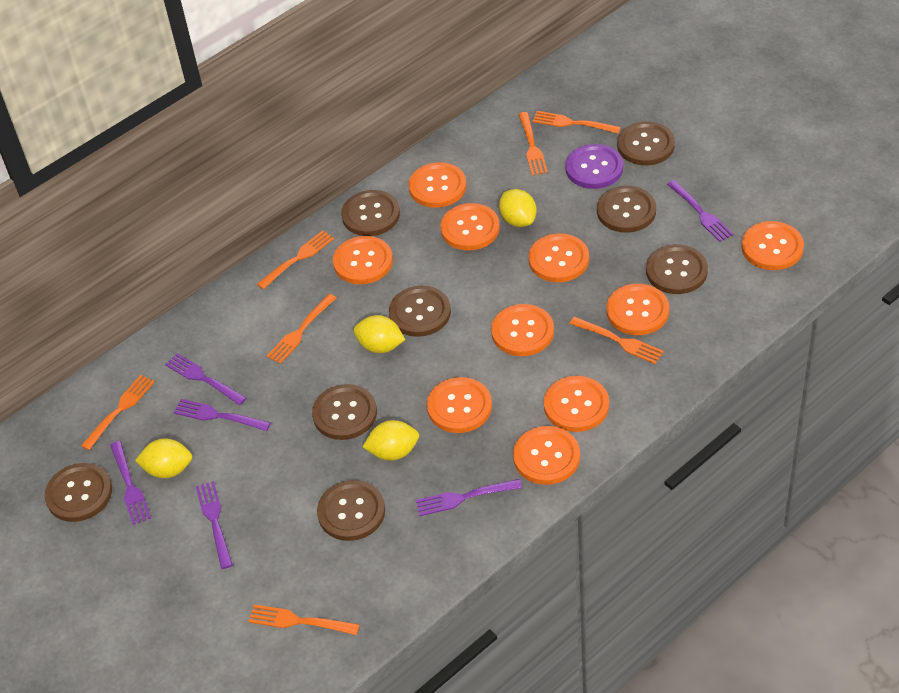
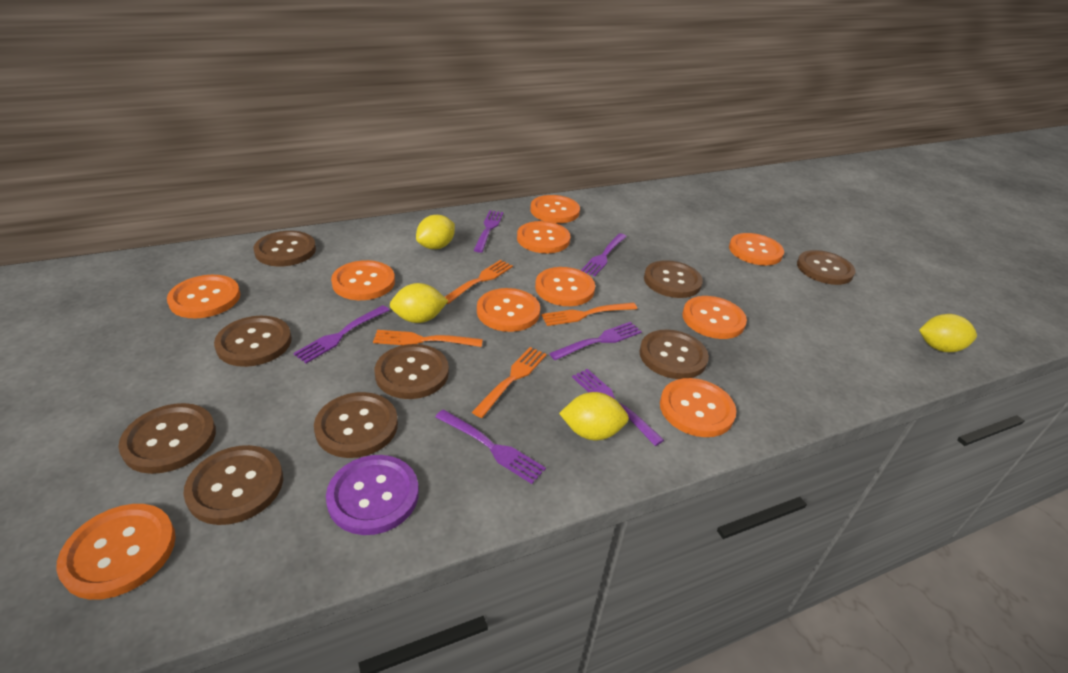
brown button: [45,463,112,522] [312,384,377,440] [317,480,385,541] [341,190,400,236] [389,286,451,337] [597,186,656,233] [617,121,675,165] [646,244,708,294] = 8 -> [118,403,216,474] [183,445,283,525] [214,316,292,367] [254,231,316,266] [314,392,398,458] [375,344,449,399] [640,330,709,379] [644,260,703,298] [797,250,855,285] = 9
orange fork: [81,375,155,450] [248,604,360,635] [257,230,334,289] [267,294,336,364] [519,112,548,176] [532,111,621,134] [569,317,664,364] = 7 -> [373,330,483,347] [445,260,513,304] [472,347,547,418] [541,303,637,326] = 4

